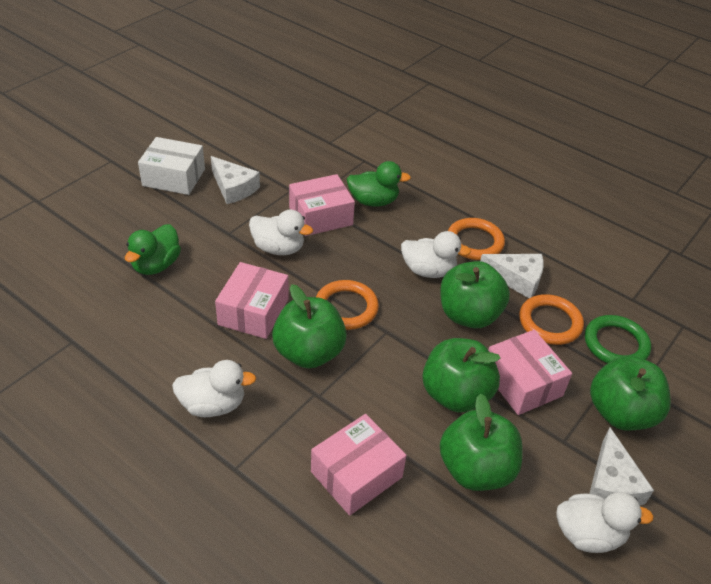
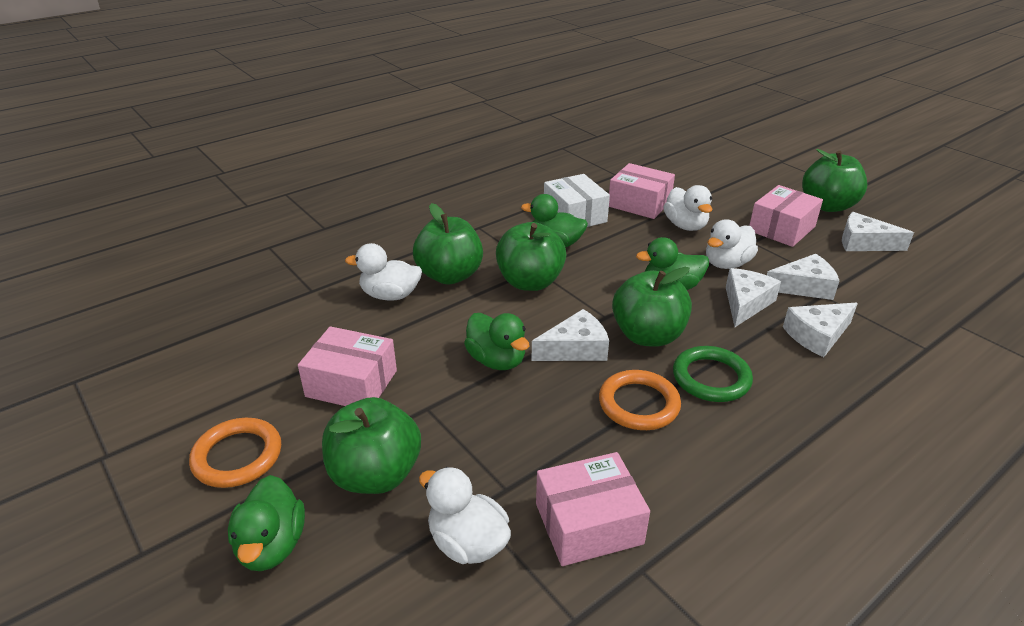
green duck: [125,224,181,275] [347,161,411,206] = 2 -> [228,475,305,571] [464,313,529,370] [521,194,588,247] [636,237,709,290] = 4
orange ring: [316,280,379,330] [448,218,505,260] [519,294,584,345] = 3 -> [189,418,281,488] [599,370,681,430] = 2
white cheese: [211,156,260,204] [480,254,544,298] [589,427,654,505] = 3 -> [531,309,609,361] [726,268,781,327] [767,254,839,300] [783,302,858,357] [842,212,914,251] = 5

